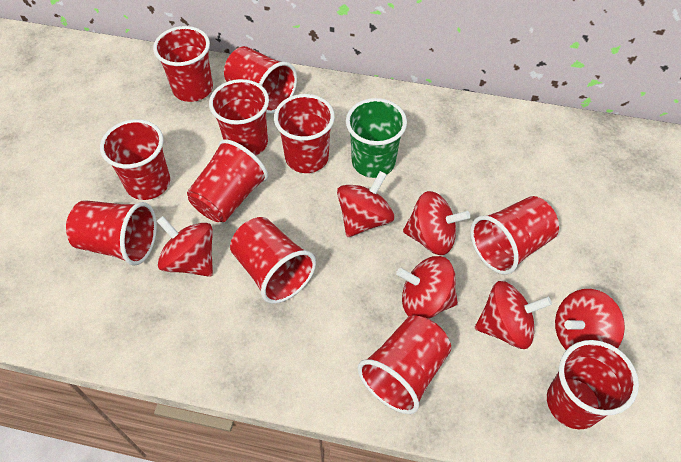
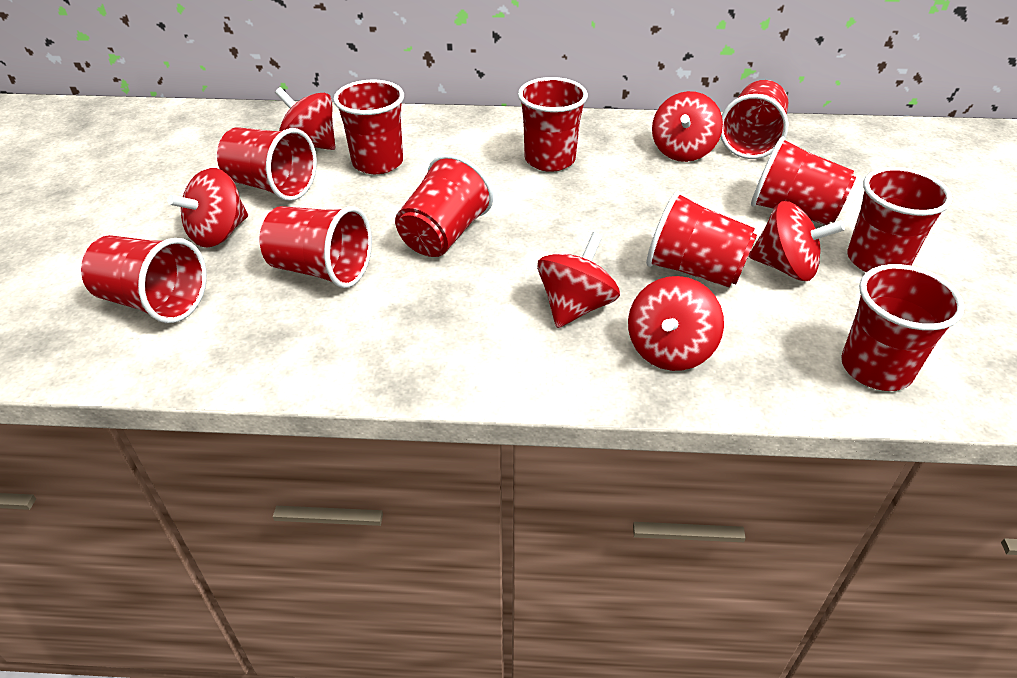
green cup: [346,98,407,178] = 1 -> none = 0

